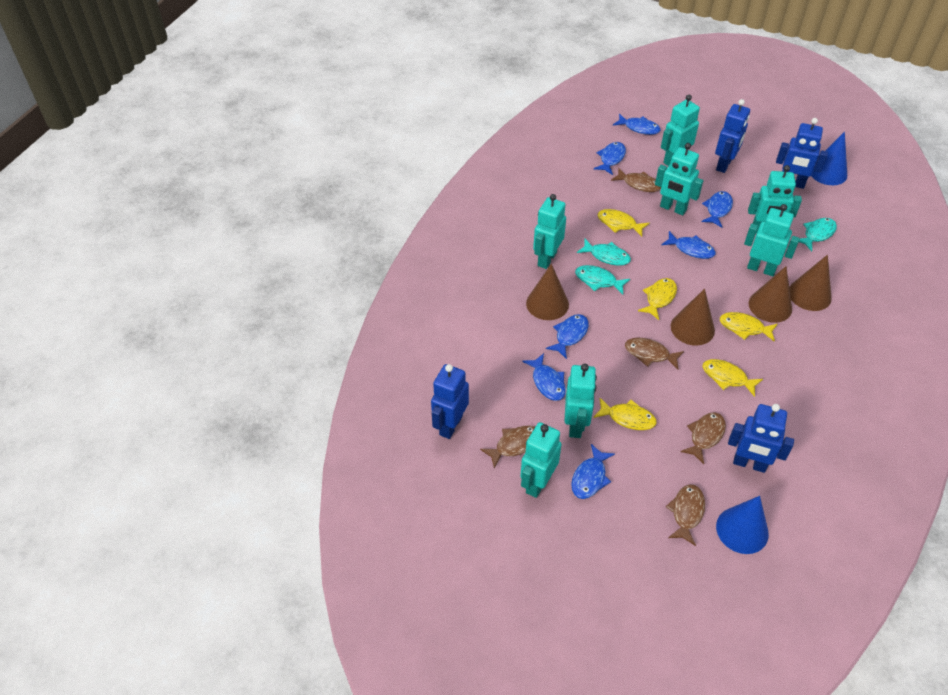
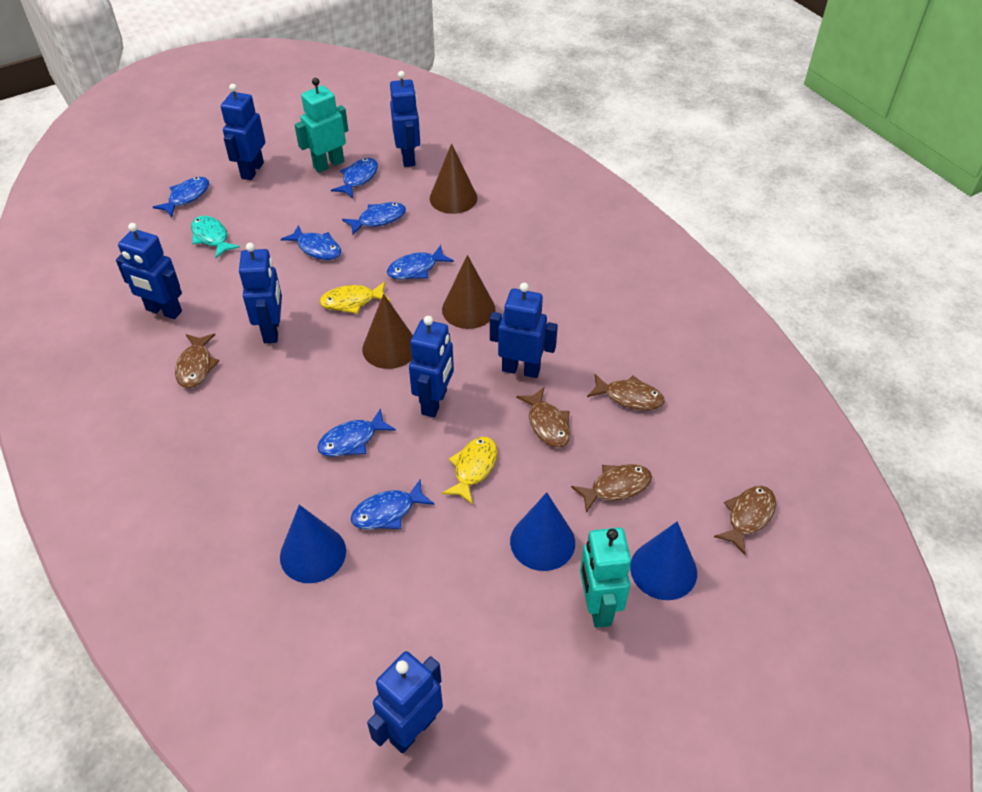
blue cone: [716,496,769,554] [811,131,847,185] = 2 -> [280,505,346,583] [510,492,575,571] [630,521,697,600] = 3
blue robot: [431,364,469,439] [715,99,750,173] [728,404,794,473] [776,118,828,189] = 4 -> [116,223,182,319] [221,84,265,180] [239,243,282,343] [367,651,443,754] [390,71,420,167] [409,316,454,417] [490,283,558,378] = 7
brown cone: [526,264,569,320] [671,289,715,346] [749,266,792,323] [789,255,832,311] = 4 -> [362,294,413,369] [430,143,478,214] [442,255,496,329] = 3
turquoise fish: [575,265,630,294] [577,239,631,266] [799,218,837,251] = 3 -> [191,216,240,258] = 1
turquoise robot: [520,422,562,498] [533,194,566,269] [565,364,597,438] [655,143,703,215] [661,95,700,166] [744,204,800,276] [748,165,802,233] = 7 -> [295,78,348,173] [580,528,631,628] = 2
yellow fish: [593,398,657,430] [597,209,650,237] [638,278,677,320] [702,359,763,397] [720,312,778,342] = 5 -> [320,281,390,314] [442,437,497,505] = 2

